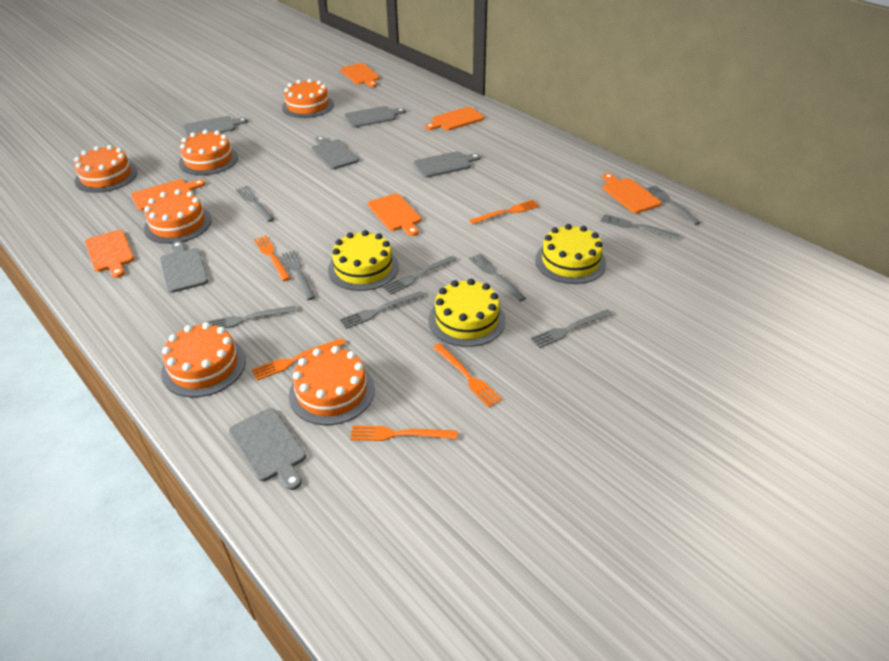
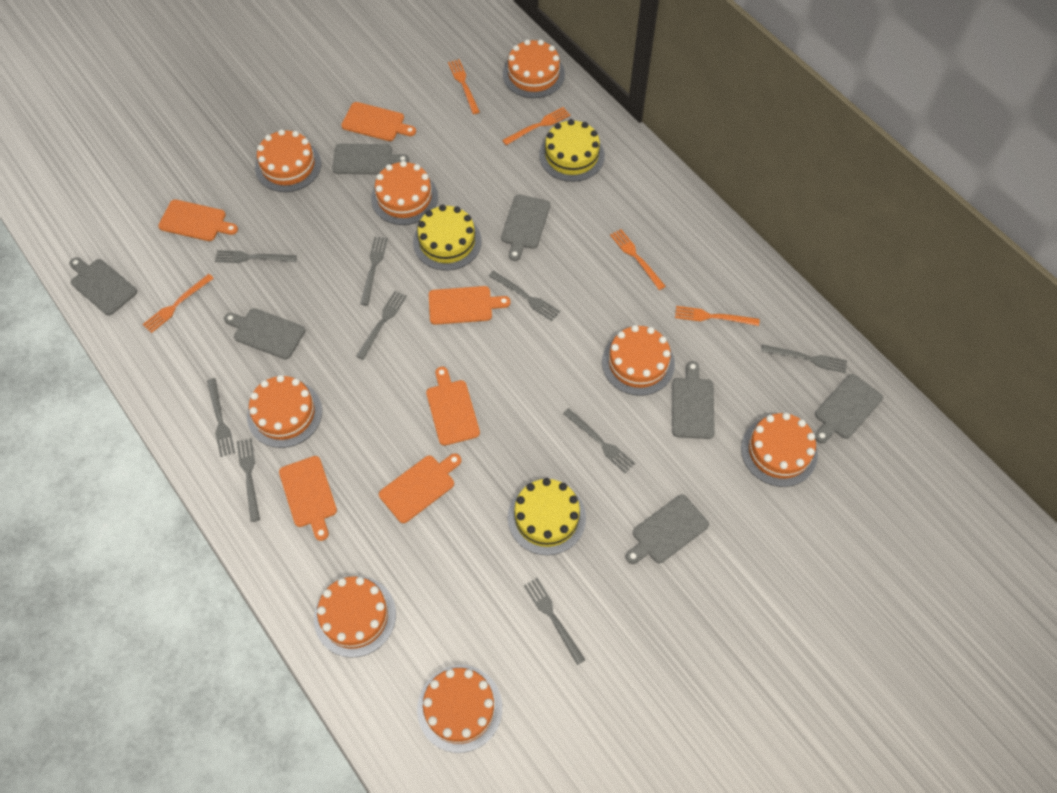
grey cutting board: [160,241,208,293] [183,116,248,137] [229,408,306,490] [312,136,359,169] [345,106,406,128] [414,151,481,178] = 6 -> [69,257,137,315] [224,308,305,359] [332,144,409,175] [501,194,550,261] [626,495,709,564] [672,361,715,439] [815,374,883,443] = 7
orange cake: [74,145,138,193] [144,189,212,244] [161,322,246,397] [179,130,238,175] [282,79,334,118] [289,346,375,425] = 6 -> [247,375,322,448] [255,129,321,192] [314,576,396,658] [371,161,438,225] [417,665,502,753] [503,39,565,98] [602,325,675,396] [741,413,818,487] = 8

